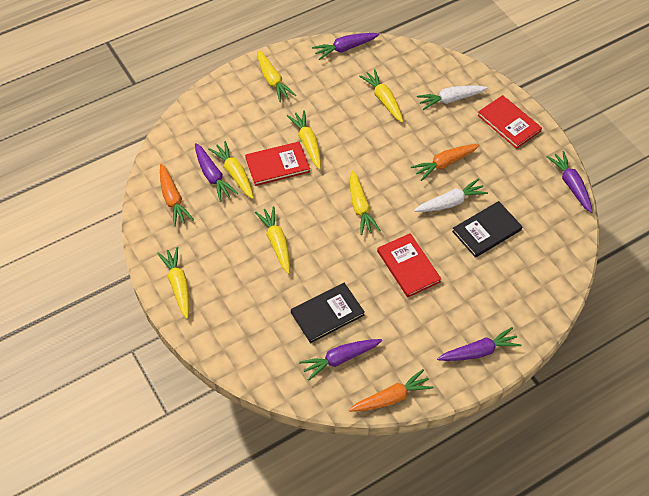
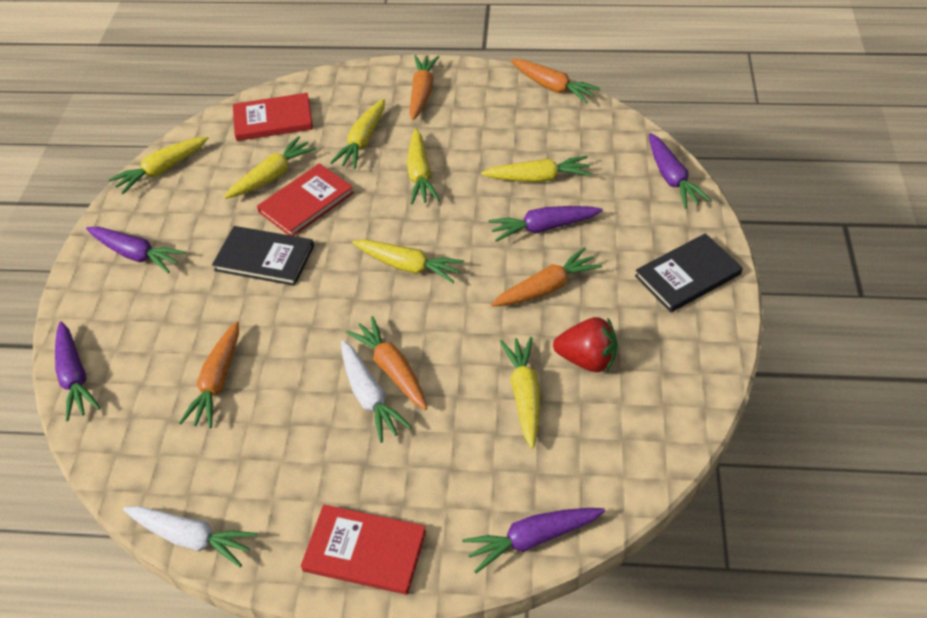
orange carrot: [160,164,194,227] [349,369,434,412] [411,144,480,181] = 3 -> [179,321,239,428] [346,316,427,410] [409,55,439,120] [491,247,602,307] [511,59,601,103] = 5
red strawberry: none = 0 -> [553,317,617,372] = 1

